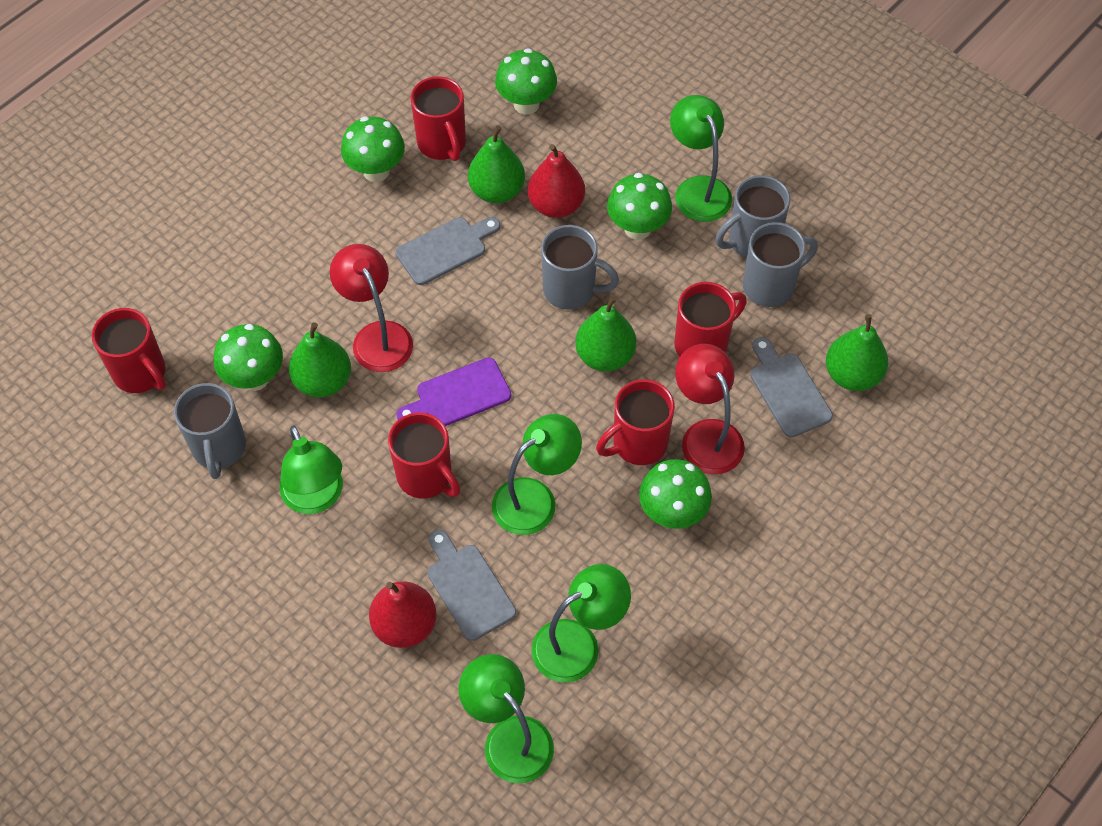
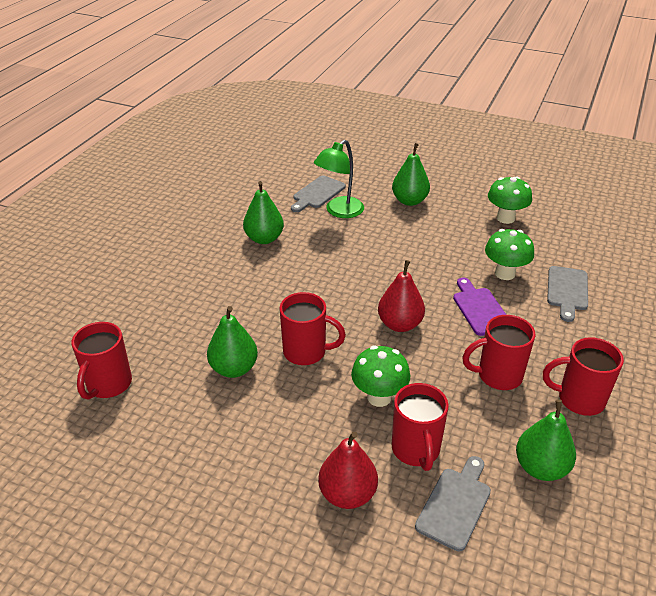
green lamp: [279,425,343,514] [458,654,554,784] [492,414,582,535] [531,564,631,683] [670,95,732,222] = 5 -> [314,140,364,218] = 1
green mushroom: [214,324,283,391] [341,116,405,182] [495,48,557,115] [607,173,672,240] [639,459,712,529] = 5 -> [351,345,410,407] [485,229,534,280] [488,176,532,224] = 3
grey mug: [174,383,246,479] [541,225,619,310] [716,175,791,258] [743,222,818,307] = 4 -> none = 0
red lamp: [330,244,413,372] [675,344,745,474] = 2 -> none = 0

